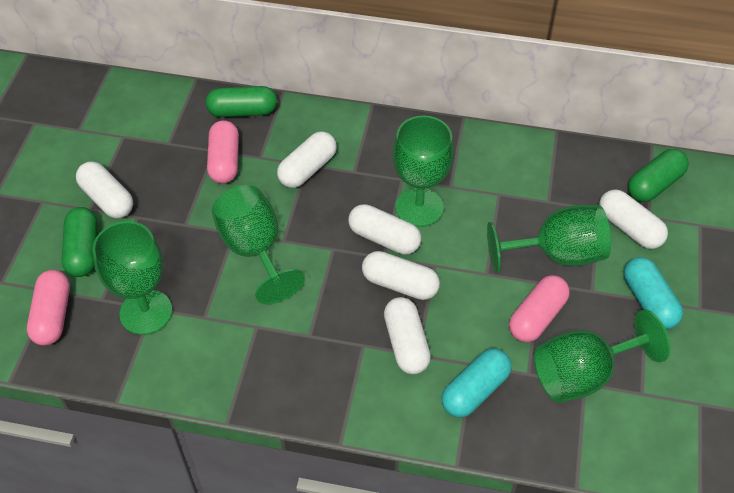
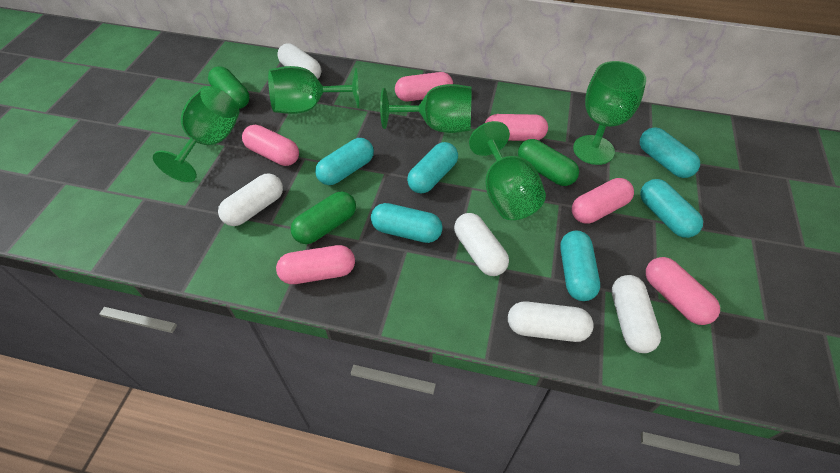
pink capsule: [27,270,70,346] [207,120,239,184] [509,275,570,342] = 3 -> [242,125,299,166] [276,245,355,284] [395,72,453,101] [485,114,548,141] [572,178,634,224] [646,257,720,325] = 6
turquoise capsule: [441,348,512,418] [624,257,683,329] = 2 -> [315,138,374,185] [371,203,443,243] [407,142,458,194] [560,230,600,301] [640,127,700,178] [640,179,703,238] = 6
white capsule: [76,161,133,219] [277,131,337,188] [348,204,421,255] [362,251,440,300] [384,297,431,374] [599,189,668,249] = 6 -> [218,173,283,226] [277,43,321,79] [454,213,509,276] [508,301,594,342] [611,275,661,353] = 5

